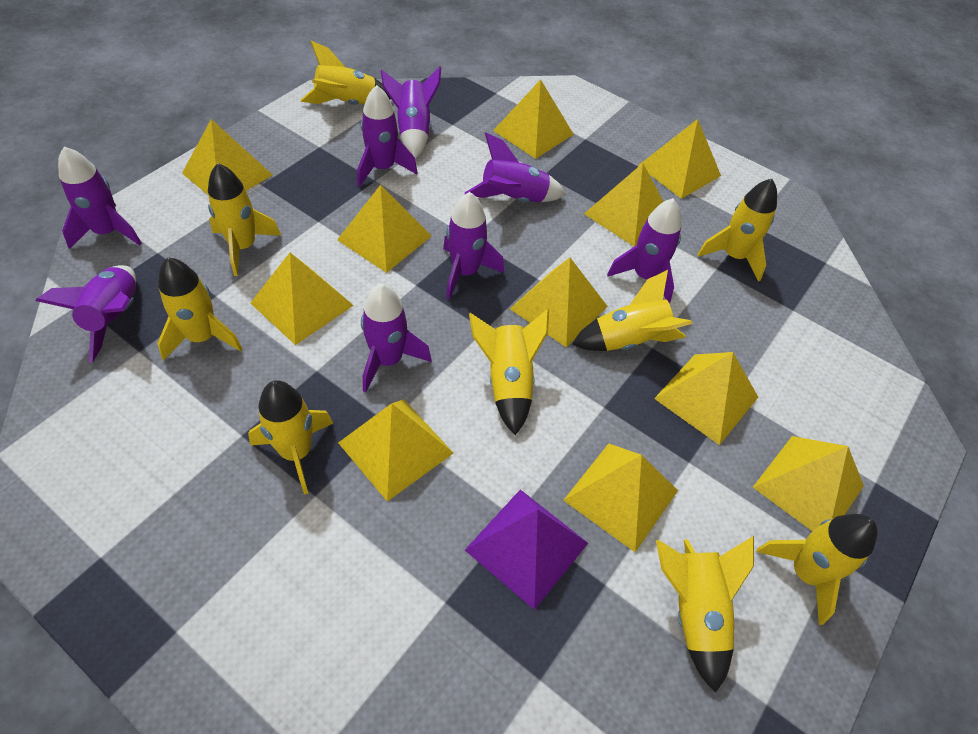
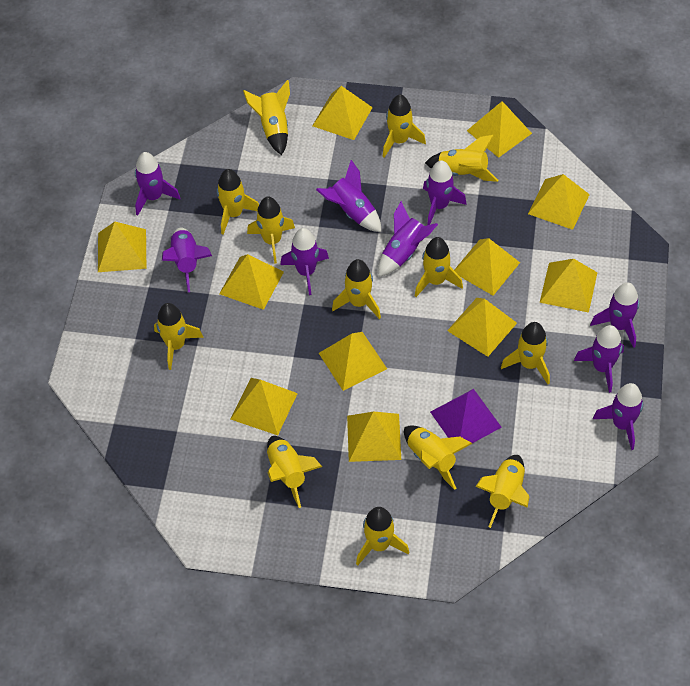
purple rocket: [36,265,136,363] [58,146,142,249] [357,85,418,187] [361,283,431,392] [381,66,441,159] [443,192,504,299] [465,133,566,202] [607,198,682,303] = 8 -> [135,152,180,216] [162,228,212,292] [280,228,329,295] [316,160,381,232] [378,201,438,277] [423,160,467,225] [574,325,624,393] [590,283,639,348] [593,383,643,450] = 9
yellow rocket: [157,257,242,361] [208,163,281,276] [248,380,333,494] [300,41,391,105] [469,309,549,435] [572,270,692,351] [656,536,754,693] [697,179,777,282] [756,514,878,625] = 9 -> [154,303,204,370] [217,169,259,235] [243,80,290,155] [247,197,295,264] [267,436,322,508] [332,259,381,319] [356,507,409,566] [383,94,426,158] [404,425,472,490] [415,237,463,297] [425,135,498,182] [476,455,529,528] [501,322,550,384] = 13

